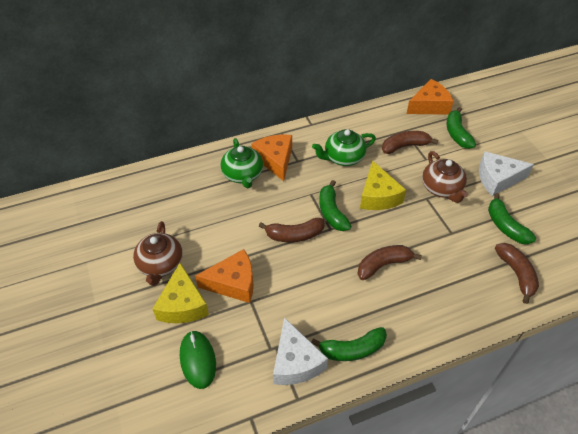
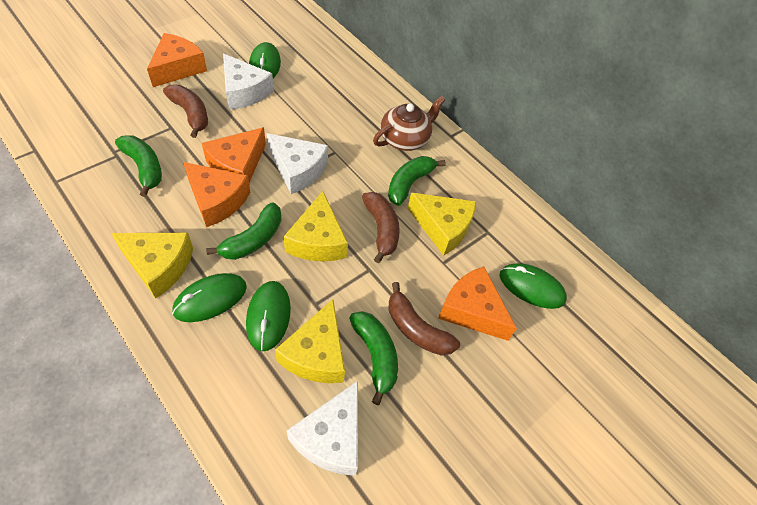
brown banana: [259,218,325,242] [357,245,422,280] [382,131,438,154] [495,243,539,304] = 4 -> [163,84,208,138] [362,192,400,263] [388,282,460,356] = 3
brown teapot: [133,221,183,286] [422,151,468,203] = 2 -> [373,96,445,151] = 1
green mouse: [180,331,216,389] = 1 -> [172,273,247,322] [246,281,291,351] [249,42,281,78] [500,263,567,309] = 4
green teapot: [221,138,263,189] [312,129,376,166] = 2 -> none = 0
orange cheese: [195,249,254,303] [251,134,292,181] [407,79,454,115] = 3 -> [147,33,207,87] [183,162,250,227] [202,127,266,182] [438,266,517,341] = 4
white cheese: [273,317,328,385] [479,151,534,196] = 2 -> [223,54,274,110] [267,133,328,194] [287,381,358,476] = 3
yellow cheese: [153,263,209,323] [360,160,406,210] = 2 -> [111,233,193,299] [275,299,345,383] [284,191,348,262] [408,193,476,256] = 4

